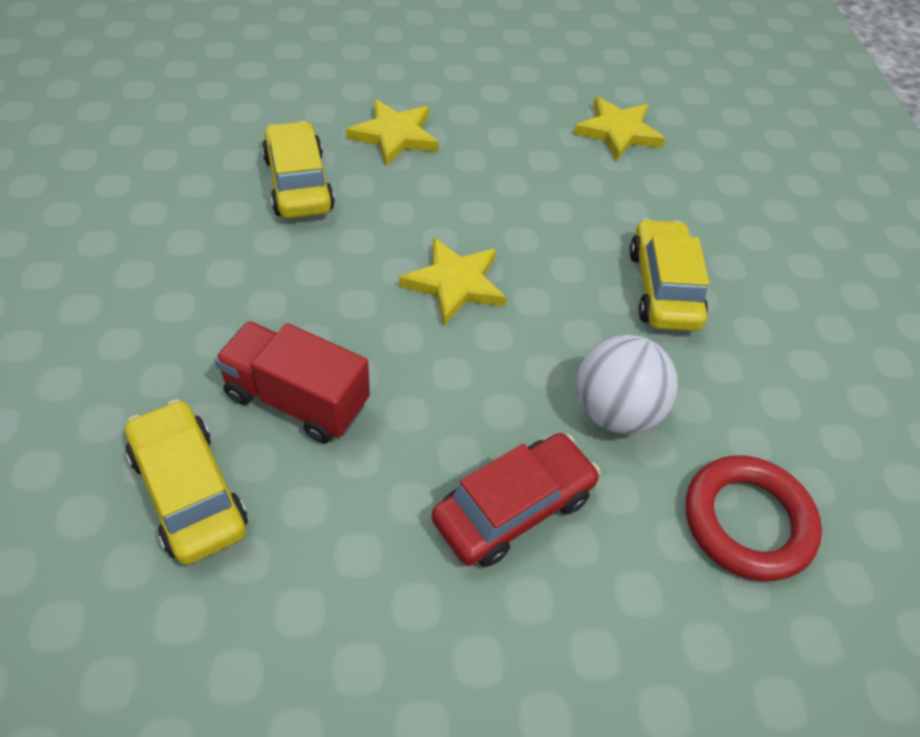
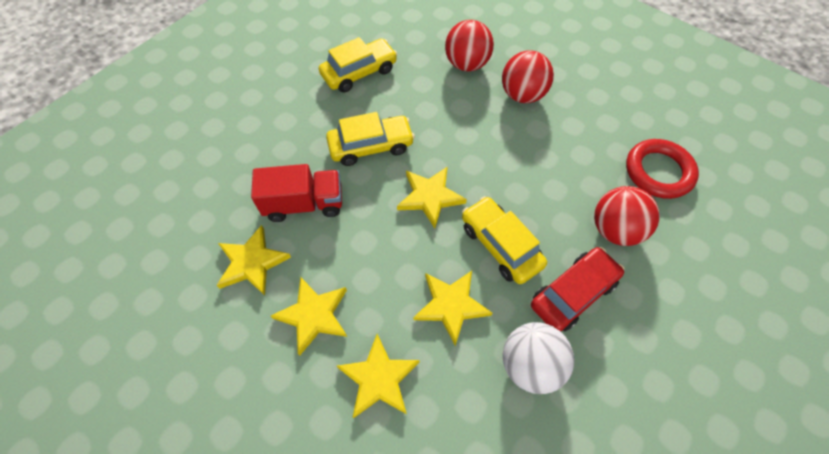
red ball: none = 0 -> [445,20,494,71] [502,50,554,103] [594,186,660,246] = 3
yellow star: [346,99,439,166] [399,237,507,325] [574,97,665,162] = 3 -> [216,225,291,295] [271,277,347,355] [337,334,420,418] [397,167,467,228] [414,271,492,346] = 5

